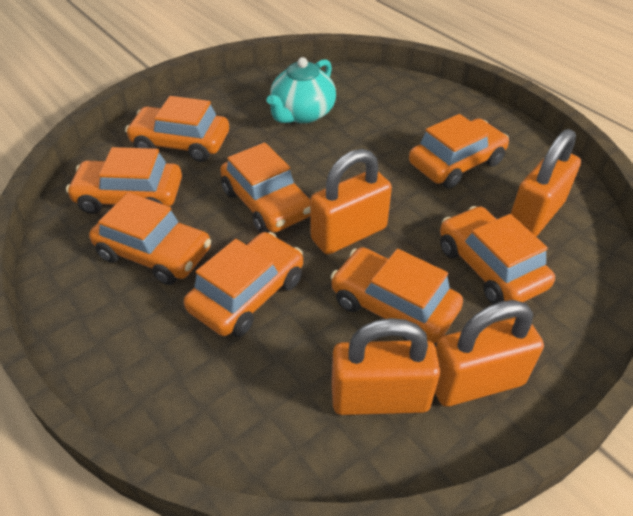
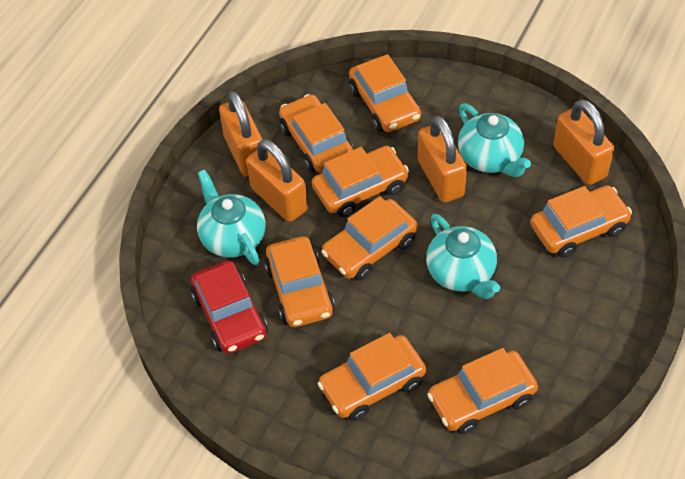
red car: none = 0 -> [191,261,268,354] = 1
turquoise teapot: [267,57,336,123] = 1 -> [197,169,266,265] [426,214,500,299] [458,103,531,177] = 3

